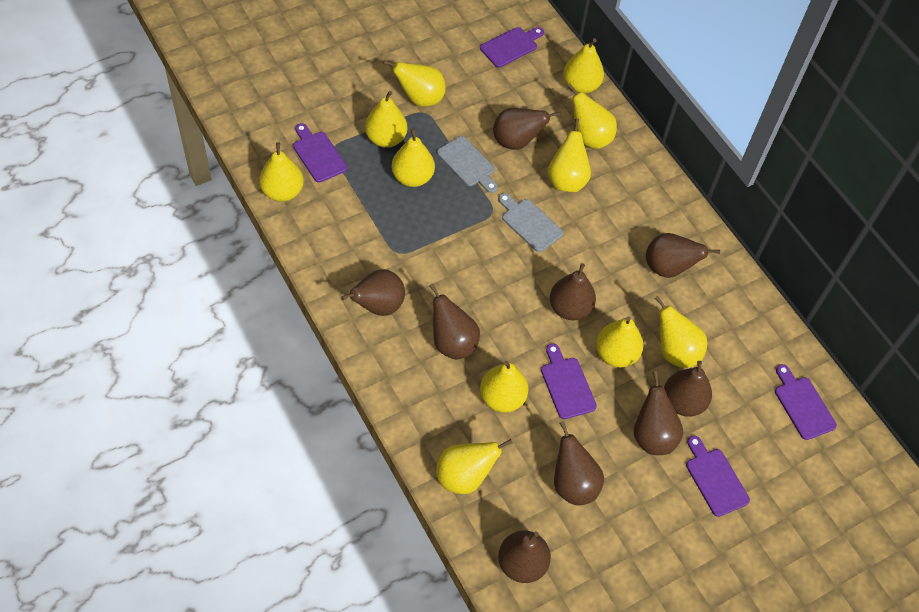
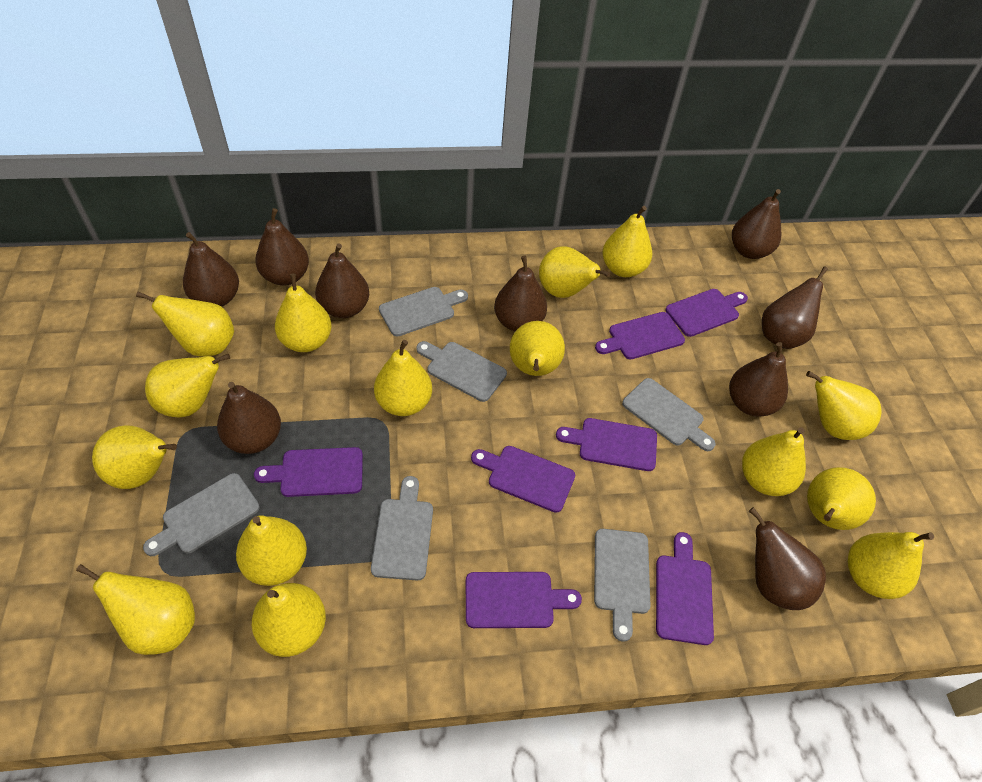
grey cutting board: [437,136,498,193] [498,193,563,252] = 2 -> [143,473,260,556] [371,476,433,581] [379,287,468,337] [416,341,507,402] [594,529,651,642] [622,378,716,451] = 6
purple cutting board: [293,123,347,183] [480,27,544,68] [541,343,597,419] [686,436,750,517] [775,364,837,440] = 5 -> [254,447,363,497] [466,572,582,628] [471,446,575,513] [556,418,657,471] [595,312,685,359] [656,532,714,645] [666,289,748,337] = 7
yellow pear: [259,142,304,202] [365,91,407,148] [383,60,446,107] [392,128,435,187] [436,439,513,494] [480,361,528,413] [548,118,591,192] [563,38,604,94] [567,84,617,149] [596,316,643,367] [655,296,707,368] = 11 -> [76,564,195,655] [92,425,177,489] [136,292,234,356] [145,354,230,418] [236,515,307,586] [252,583,326,657] [275,273,332,352] [374,340,432,416] [510,321,565,376] [539,246,610,298] [602,206,652,277] [742,427,806,496] [806,371,881,440] [807,467,876,530] [848,532,934,599] = 15

